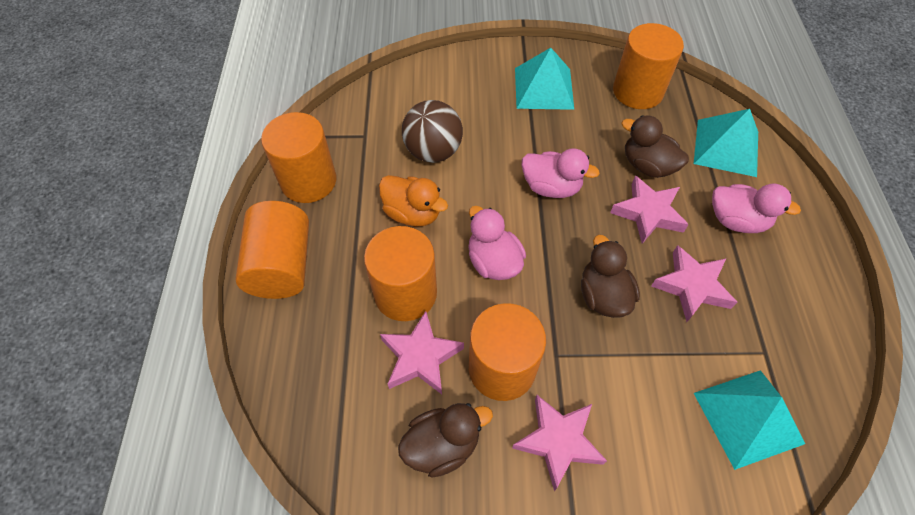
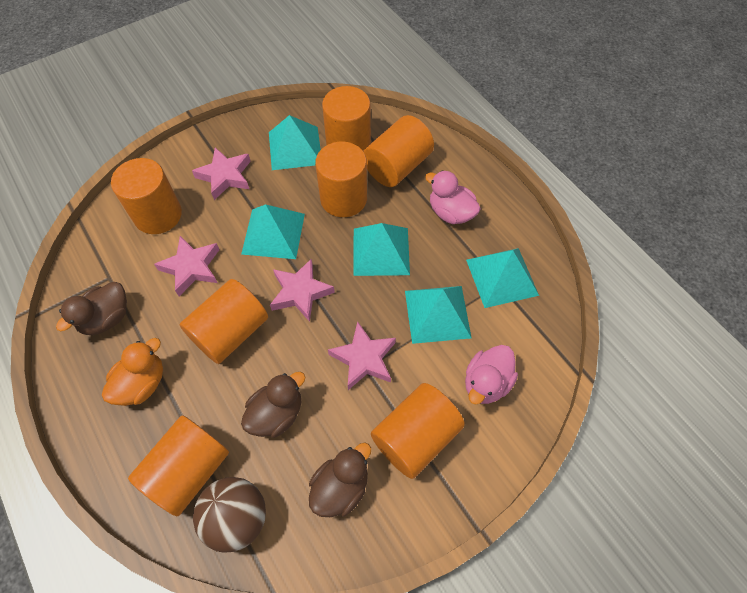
orange cylinder: [235,201,309,299] [261,112,336,203] [364,226,437,321] [469,303,546,401] [613,23,684,109] = 5 -> [111,158,182,234] [128,415,229,516] [180,279,268,364] [315,142,367,217] [322,86,371,151] [363,115,434,187] [371,383,465,479] = 7
pink duck: [468,206,526,280] [521,148,600,198] [712,183,801,233] = 3 -> [425,170,481,224] [465,345,518,404] = 2
turquoise pyramid: [515,48,574,110] [694,109,758,177] [694,370,805,470] = 3 -> [241,204,305,259] [269,115,321,170] [353,223,410,276] [405,286,472,344] [466,248,539,308] = 5

